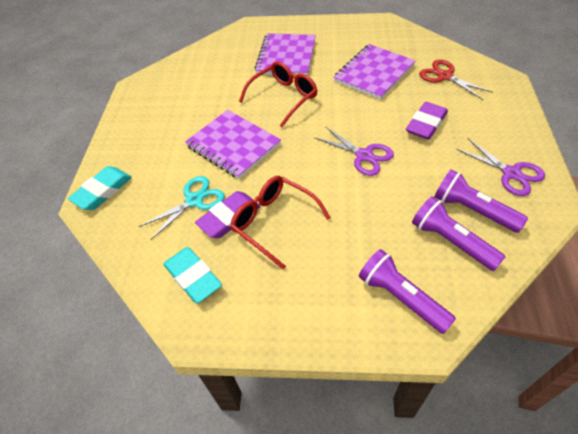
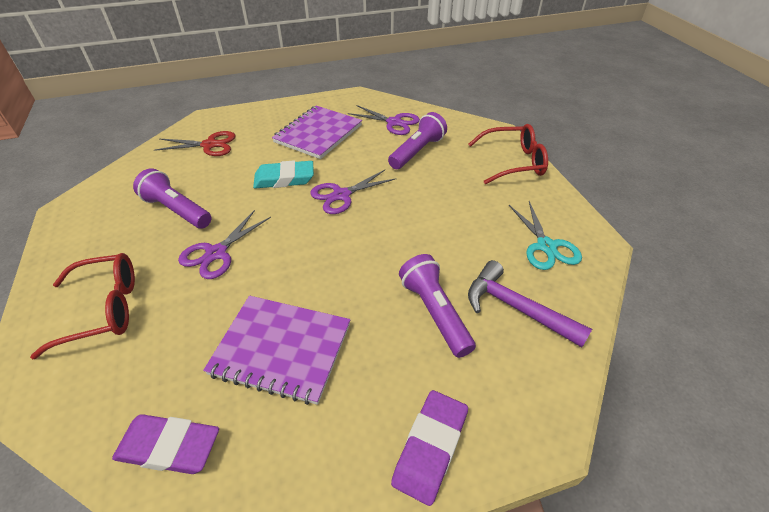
purple hammer: none = 0 -> [468,260,592,347] = 1
purple notebook: [185,110,281,179] [255,33,316,76] [333,44,416,100] = 3 -> [203,296,351,405] [272,106,362,159] = 2
purple scissors: [315,126,394,176] [456,138,545,196] = 2 -> [178,210,271,279] [310,170,397,214] [348,105,420,135] = 3
turquoise eraser: [68,166,132,210] [163,247,222,303] = 2 -> [253,161,314,188] = 1

